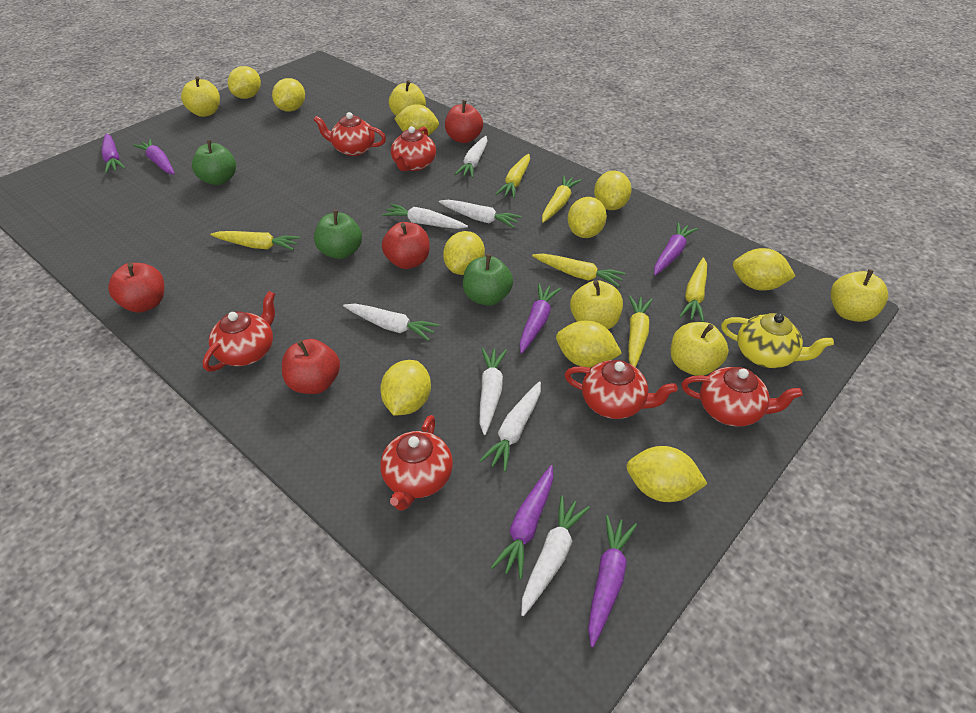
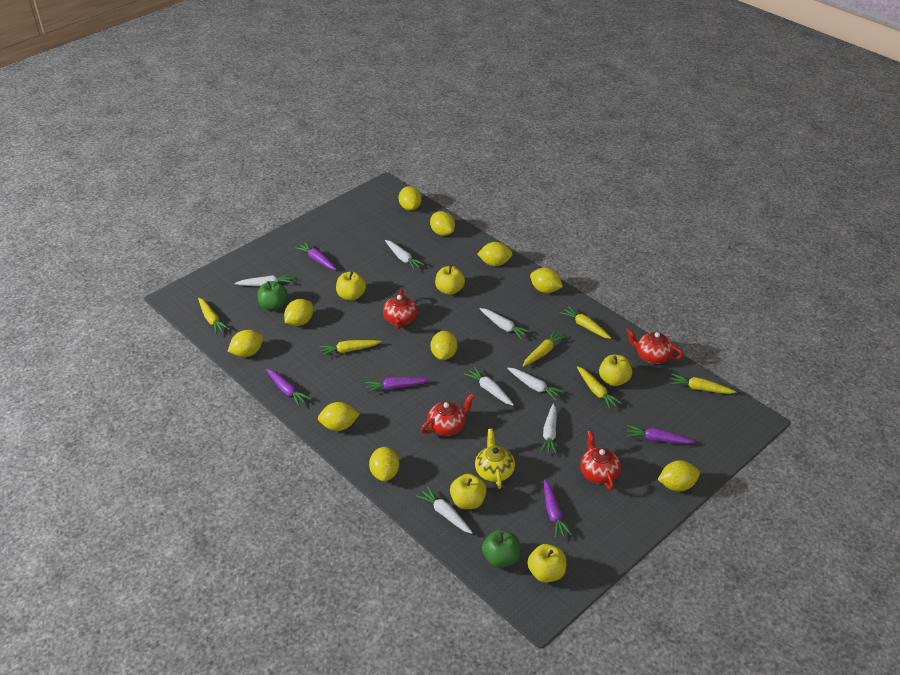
green apple: [192,140,236,185] [314,210,362,259] [463,254,513,306] = 3 -> [257,281,288,311] [482,530,520,568] = 2
purple carrot: [101,133,125,173] [133,139,175,175] [491,465,553,579] [519,283,561,354] [588,515,637,647] [654,222,698,275] = 6 -> [266,369,311,407] [295,242,337,270] [365,377,430,393] [544,480,572,538] [626,425,695,444] = 5
red apple: [108,263,164,312] [282,339,340,394] [382,222,430,269] [445,100,483,143] = 4 -> none = 0
red teapot: [203,291,275,372] [313,112,386,156] [380,415,453,511] [391,126,436,171] [564,360,678,419] [681,367,803,427] = 6 -> [383,289,417,329] [421,394,475,436] [580,431,621,490] [626,328,683,364] = 4

